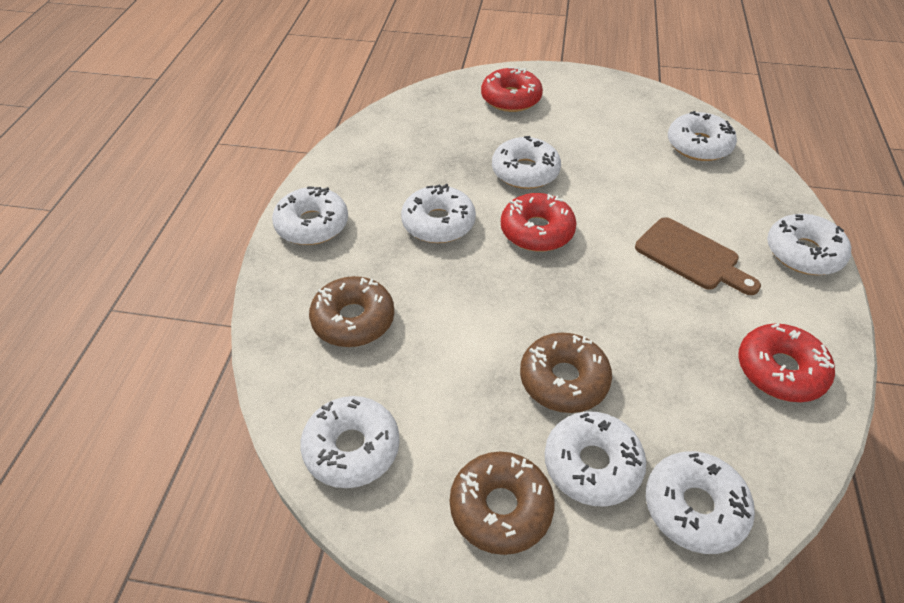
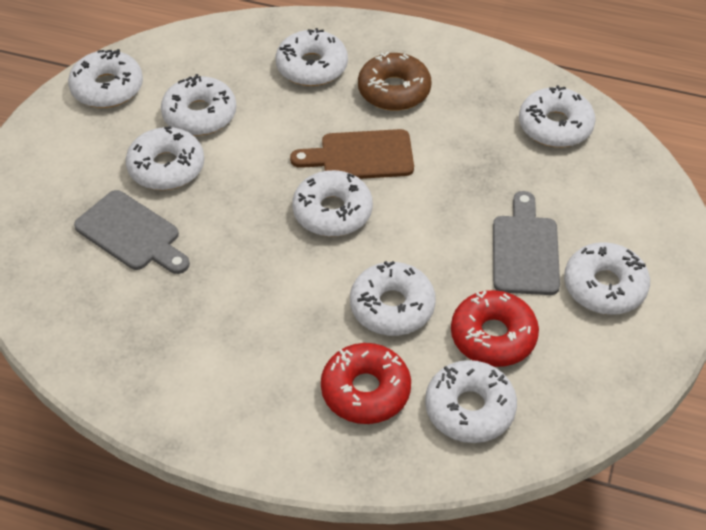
brown donut: [309,276,394,347] [450,452,555,555] [520,333,612,413] = 3 -> [358,52,432,111] = 1
grey cutting board: none = 0 -> [74,190,190,274] [493,191,560,295] = 2
red donut: [481,67,543,112] [501,193,577,251] [738,323,835,402] = 3 -> [321,343,411,424] [451,290,539,367] = 2
white donut: [272,187,348,245] [300,396,400,488] [401,184,476,243] [492,136,561,189] [545,411,646,507] [646,451,755,554] [668,111,737,161] [767,214,851,275] = 8 -> [68,49,143,108] [126,126,204,190] [161,74,236,136] [275,28,348,86] [292,170,373,237] [350,261,436,336] [425,360,517,443] [519,85,596,147] [564,242,650,315] = 9

